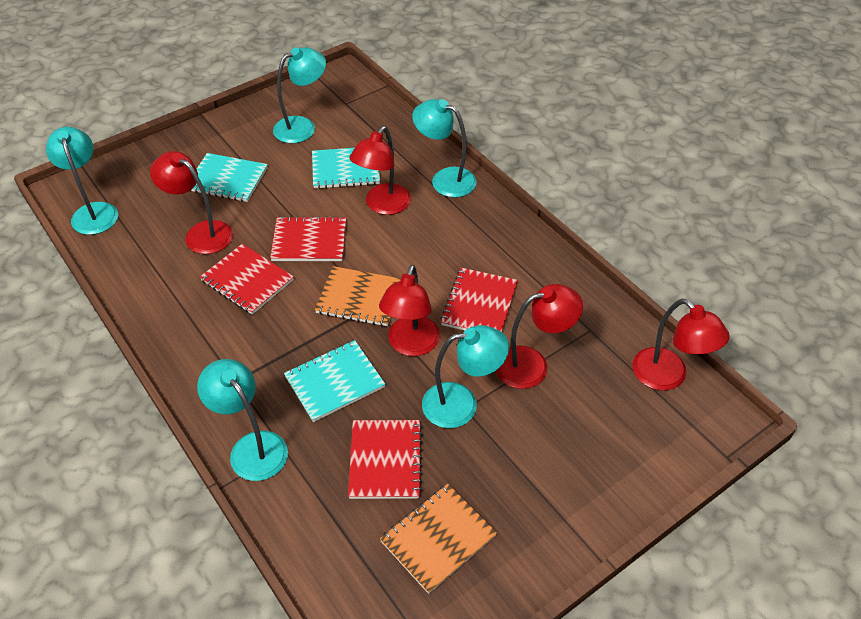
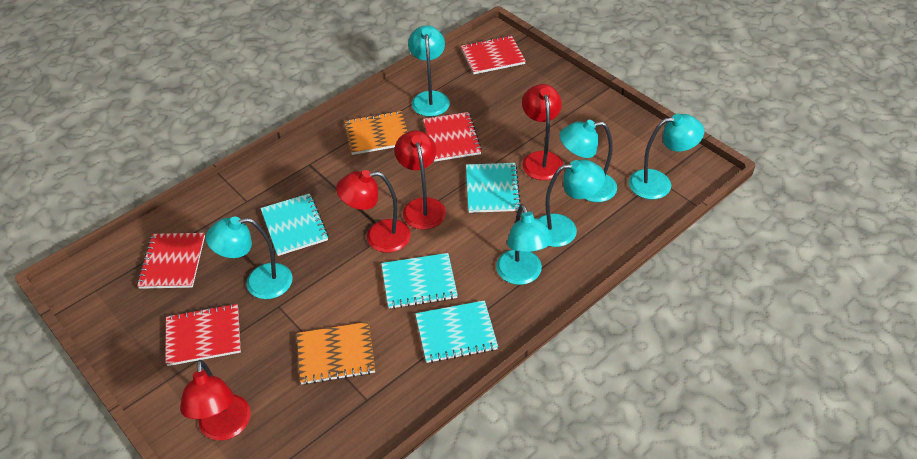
red lamp: [150,151,233,254] [350,126,411,215] [379,265,440,356] [495,284,583,389] [632,299,730,390] = 5 -> [180,360,251,441] [336,170,411,253] [395,131,446,230] [522,84,563,180] = 4
turquoise lamp: [46,127,118,235] [197,359,288,481] [273,47,326,143] [412,99,477,197] [422,325,509,428] = 5 -> [206,217,293,299] [408,25,450,116] [496,204,553,285] [538,160,605,247] [560,120,617,202] [629,114,704,199] = 6
turquoise notebook: [190,153,268,202] [284,340,385,422] [312,148,380,189] = 3 -> [261,193,329,256] [381,253,458,309] [415,300,498,363] [466,163,521,213] = 4

